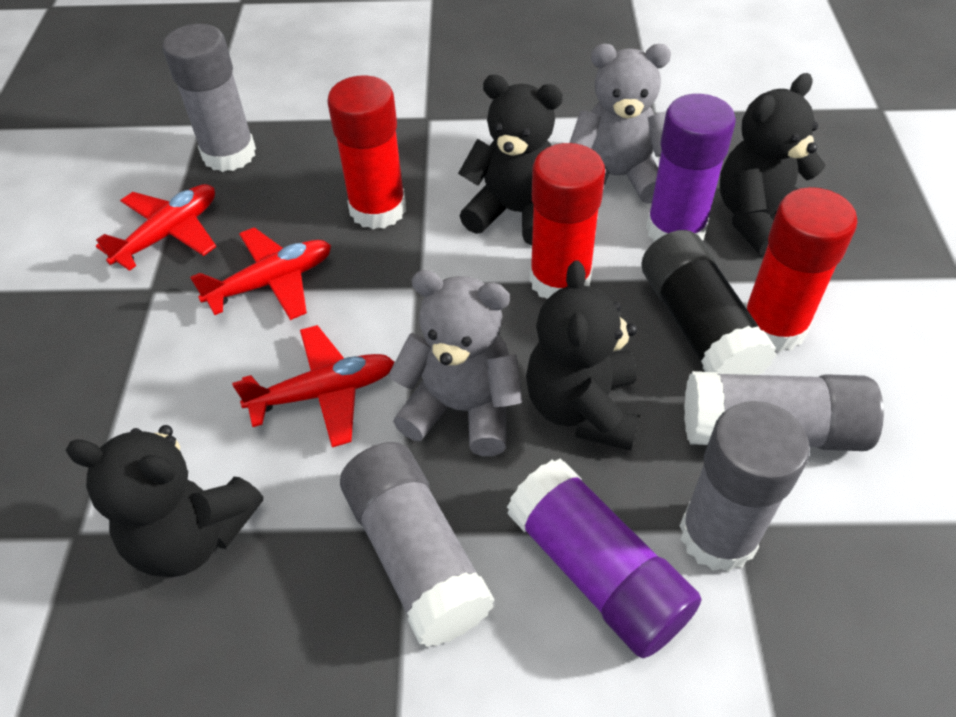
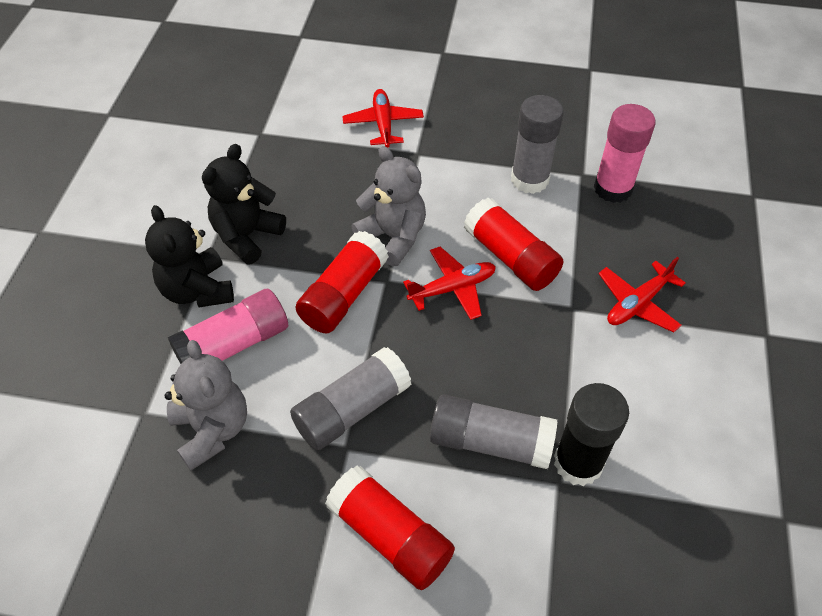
black teddy bear: [66,425,263,577] [458,75,563,246] [526,261,640,451] [720,73,826,256] = 4 -> [145,205,234,307] [202,144,286,265] = 2
grey glue stick: [163,24,256,172] [340,442,495,647] [680,401,810,572] [684,371,884,451] = 4 -> [290,347,411,450] [430,394,557,469] [511,95,564,194] = 3
pink glue stick: none = 0 -> [168,289,288,364] [594,104,656,203] = 2
purple glue stick: [507,458,701,658] [646,94,736,242] = 2 -> none = 0

